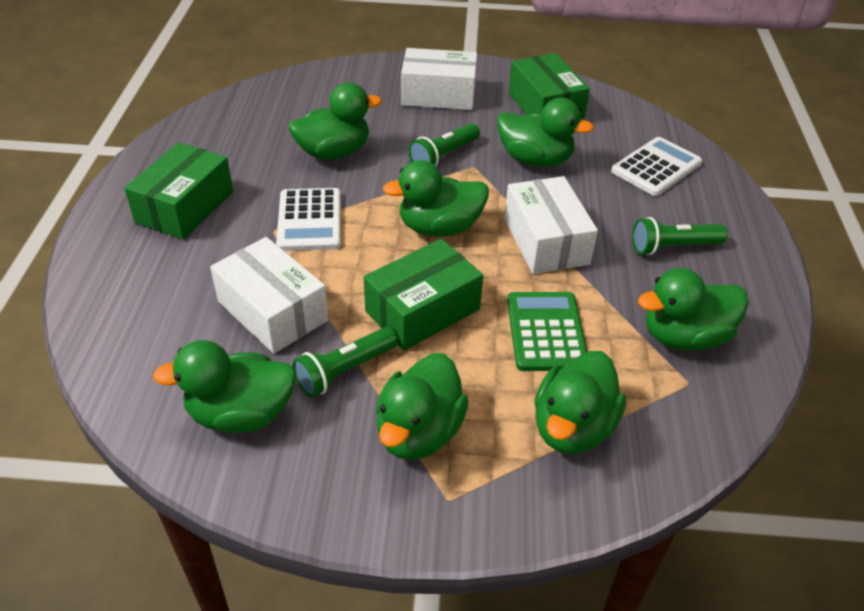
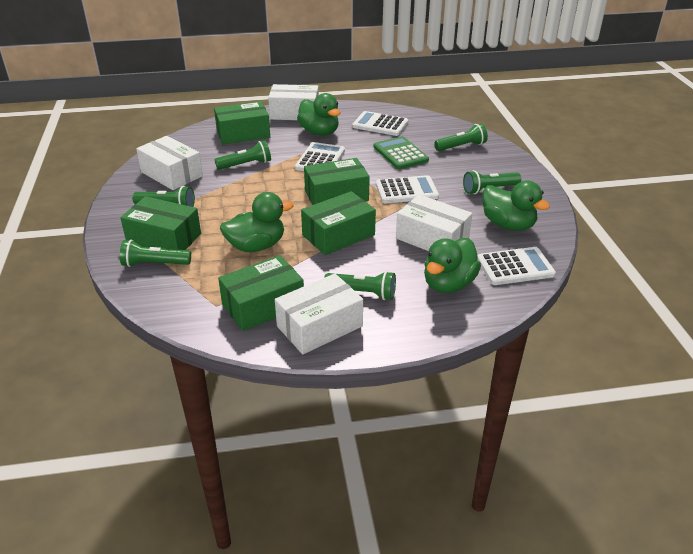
green box: [124,142,233,239] [364,239,483,351] [508,53,590,120] = 3 -> [120,196,201,250] [214,101,270,144] [218,255,304,331] [301,191,376,255] [304,158,370,205] = 5
green duck: [153,340,297,433] [288,82,382,160] [376,353,469,460] [383,160,489,237] [497,98,594,167] [535,351,626,454] [638,268,749,351] = 7 -> [220,192,293,252] [297,93,340,136] [424,238,481,293] [482,181,550,231] = 4
green flashlight: [292,327,398,397] [409,123,480,166] [632,217,728,255] = 3 -> [120,240,191,267] [132,186,195,207] [214,141,271,170] [324,271,396,300] [434,123,488,151] [463,170,521,194] = 6
white box: [210,237,328,354] [401,48,477,110] [504,176,598,274] = 3 -> [136,136,203,190] [268,84,319,120] [275,274,363,354] [396,194,472,251] = 4
white calculator: [276,188,341,251] [611,137,702,196] = 2 -> [295,142,345,171] [352,111,408,136] [376,175,439,203] [477,247,556,285] = 4

